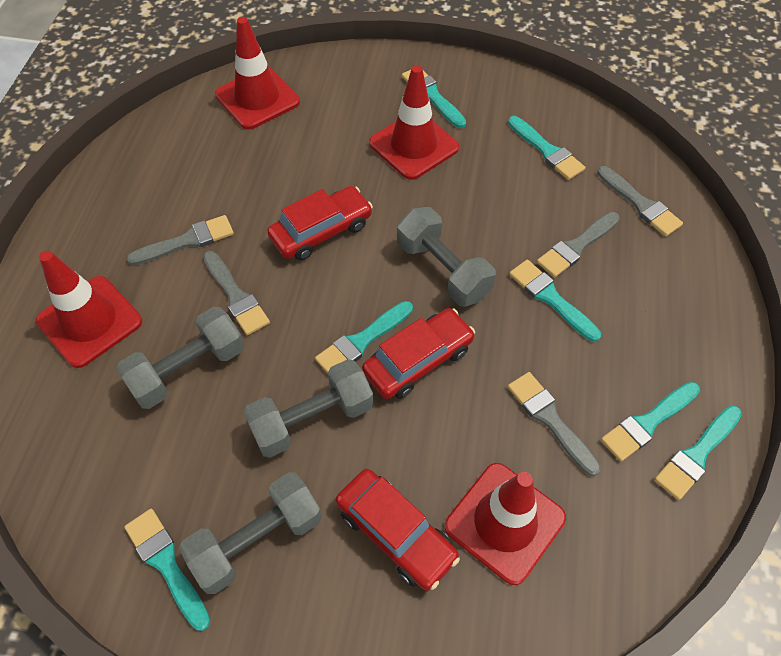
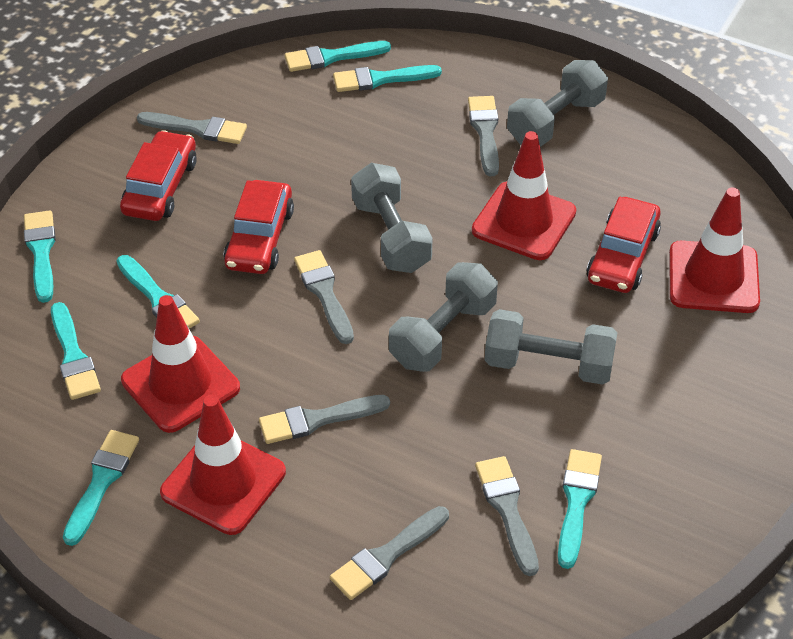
grey brush: [127,215,234,265] [203,251,270,335] [508,372,601,476] [537,212,620,277] [597,166,683,236] = 5 -> [137,112,247,144] [259,395,390,444] [294,250,354,344] [330,506,449,600] [468,96,499,176] [475,456,539,576] = 6

